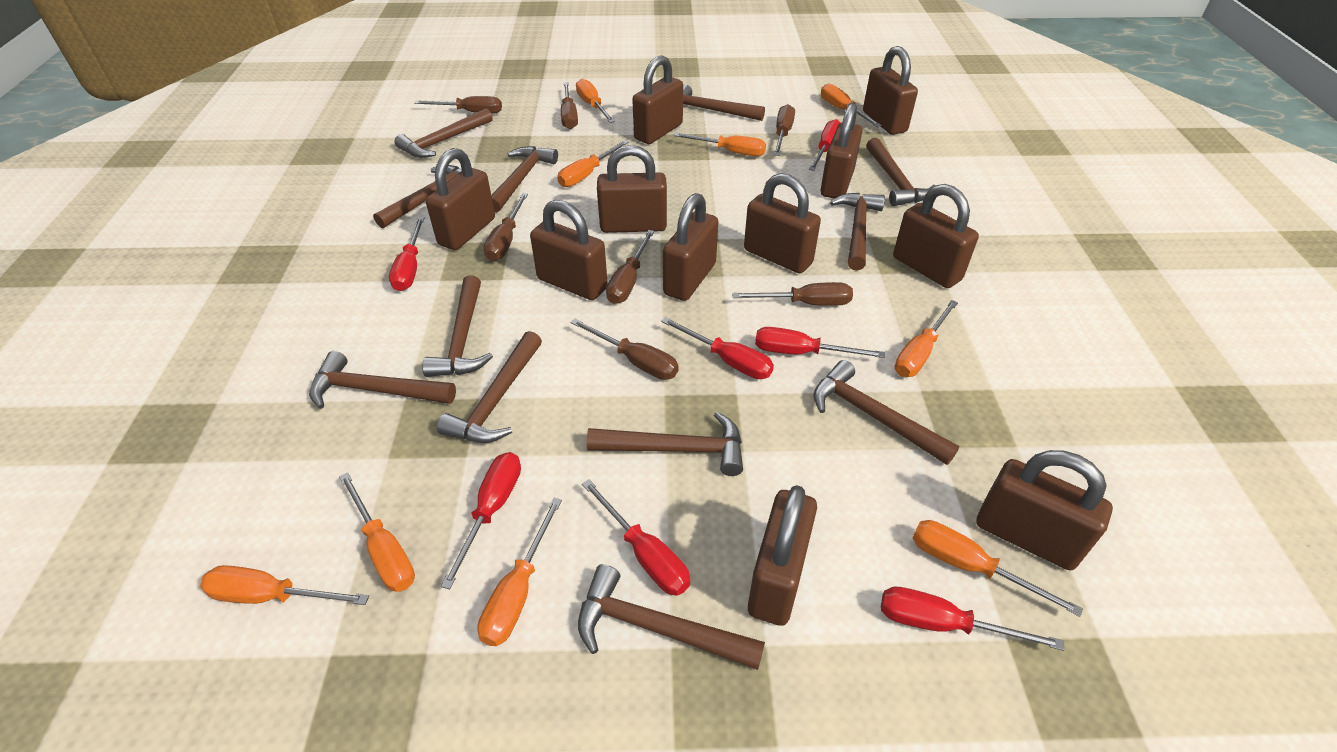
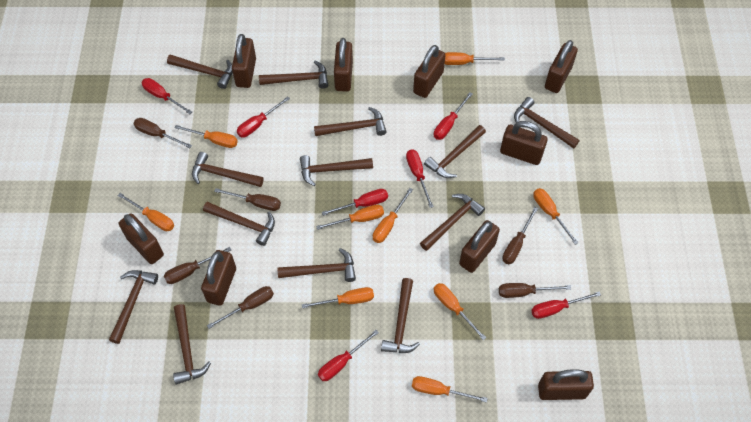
brown hammer: [309,351,456,409] [373,165,462,228] [394,108,493,158] [422,275,493,377] [437,331,542,443] [491,146,558,212] [578,564,765,670] [587,412,743,476] [683,85,765,121] [813,360,959,465] [830,193,885,271] [866,138,936,206] = 12 -> [109,270,158,344] [167,55,233,89] [173,304,211,385] [192,152,264,187] [203,202,275,246] [259,61,328,89] [277,248,356,282] [300,155,373,186] [314,107,386,136] [381,278,420,353] [420,194,485,251] [424,125,486,178] [514,97,579,149] = 13
brown padlock: [426,148,495,250] [530,200,608,300] [597,145,667,233] [632,55,683,144] [663,193,718,301] [744,173,821,273] [748,485,817,626] [820,103,863,199] [863,46,918,135] [893,184,979,288] [976,450,1113,570] = 11 -> [119,214,164,264] [201,250,236,306] [232,34,256,88] [334,38,353,91] [413,45,445,98] [459,220,500,273] [500,121,548,165] [538,369,594,400] [545,40,578,93] = 9
brown screwdriver: [414,96,502,114] [483,193,528,261] [561,82,578,129] [571,318,679,380] [606,230,654,304] [732,282,853,306] [774,104,795,156] = 7 -> [133,118,192,148] [164,247,231,284] [207,286,274,329] [214,188,281,211] [499,283,571,298] [503,207,538,264] = 6

